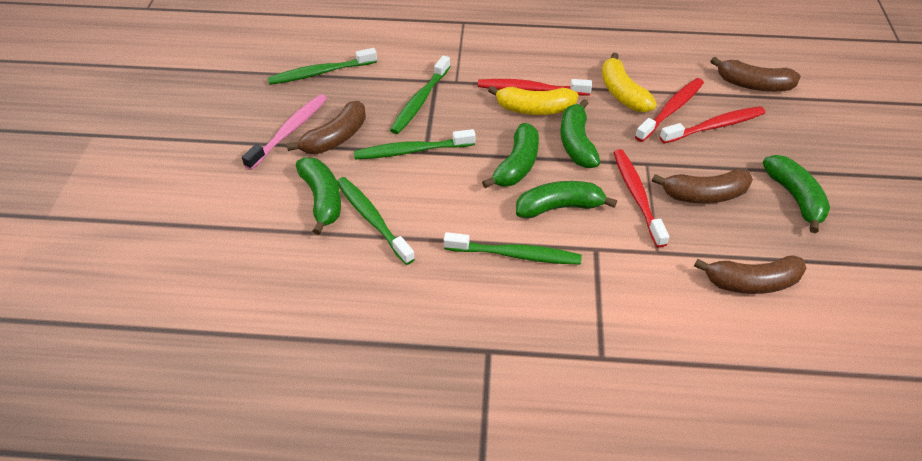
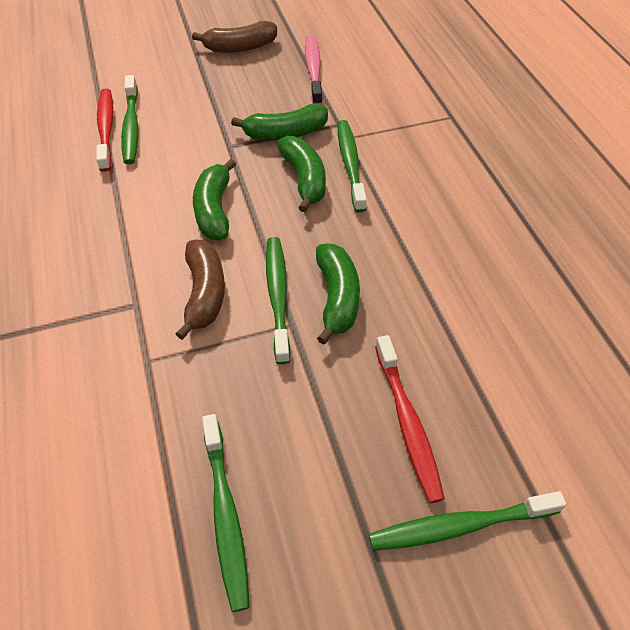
brown banana: [287,101,366,154] [652,169,753,203] [694,255,807,294] [710,57,801,91] = 4 -> [175,239,225,340] [192,21,277,53] = 2
green banana: [296,157,341,235] [482,123,539,188] [516,181,617,219] [561,99,600,168] [763,155,830,233] = 5 -> [193,159,236,240] [231,104,328,140] [277,136,326,212] [316,243,360,345] = 4
red toothbrush: [478,79,592,95] [613,149,669,248] [635,78,704,142] [660,106,765,143] = 4 -> [96,88,113,172] [375,335,445,503] = 2
yellow banana: [488,85,578,115] [602,53,657,112] = 2 -> none = 0

